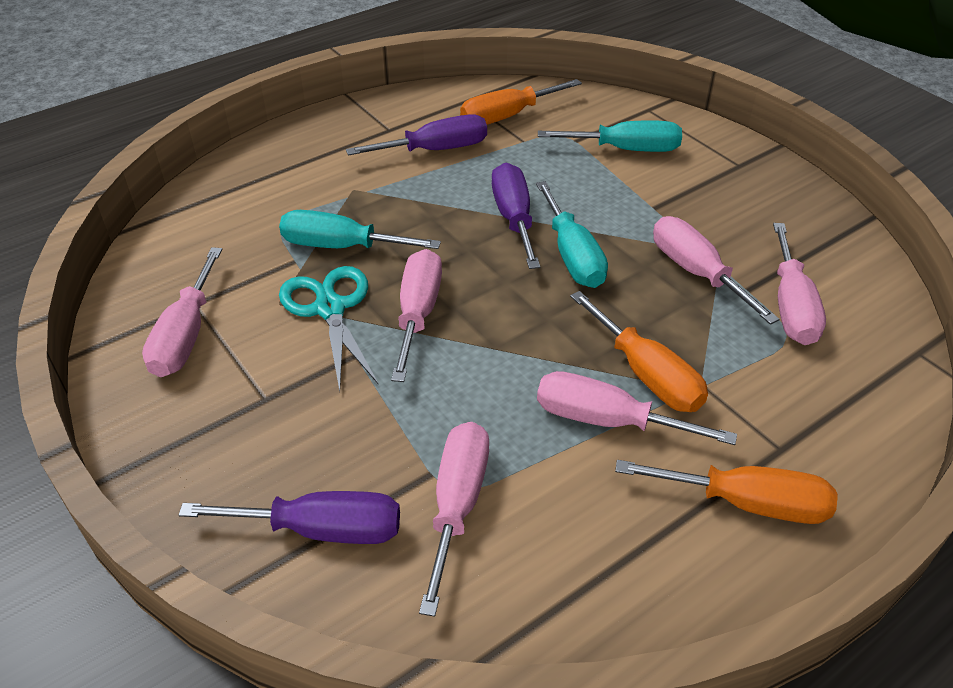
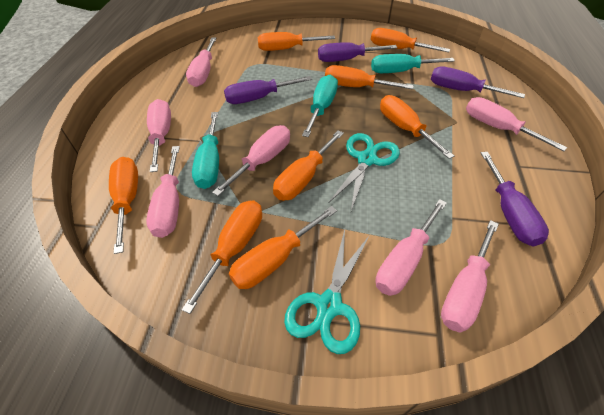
orange screwdriver: [460,79,582,125] [570,291,708,412] [615,460,838,524] = 3 -> [109,157,138,254] [182,200,262,314] [229,206,337,289] [258,32,335,51] [273,130,344,201] [325,65,414,89] [371,28,450,52] [380,95,454,159] = 8
pink screwdriver: [142,247,222,377] [391,249,442,382] [419,422,489,617] [537,371,737,445] [653,216,780,325] [773,223,826,345] = 6 -> [146,146,180,238] [147,99,171,172] [186,37,217,87] [212,125,290,196] [375,199,447,296] [441,220,499,333] [466,97,567,151] = 7
purple screwdriver: [179,491,400,544] [346,114,487,155] [492,163,540,269] = 3 -> [224,76,312,104] [318,42,398,62] [431,66,525,98] [481,152,549,247] = 4
turquoise scissors: [279,266,378,391] = 1 -> [284,230,370,354] [329,133,400,211] = 2

